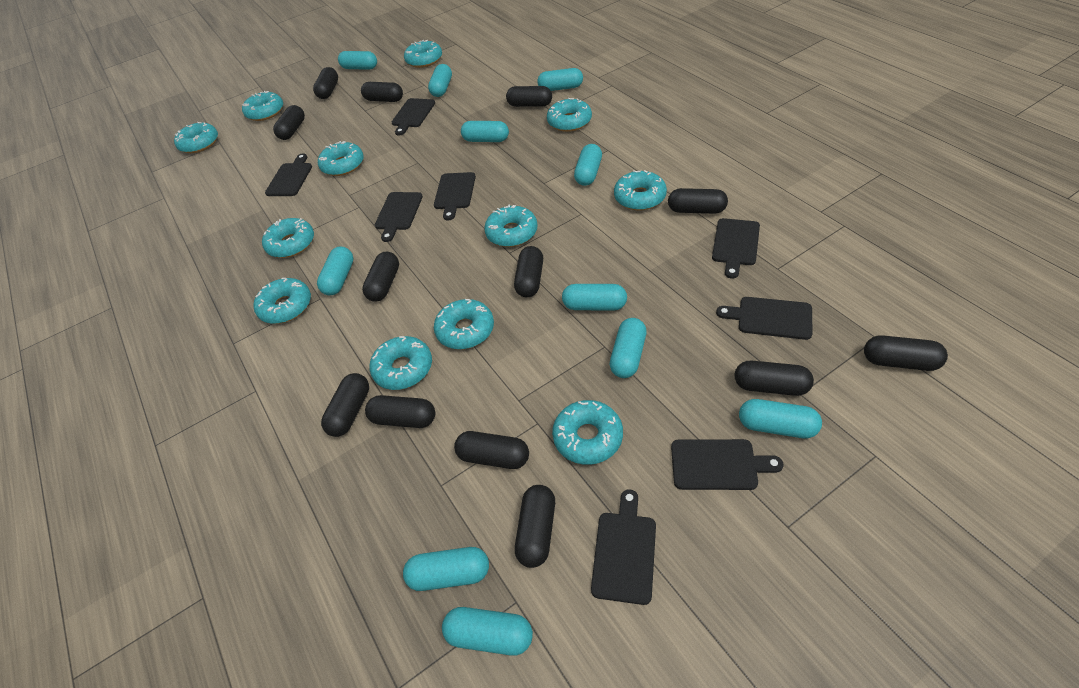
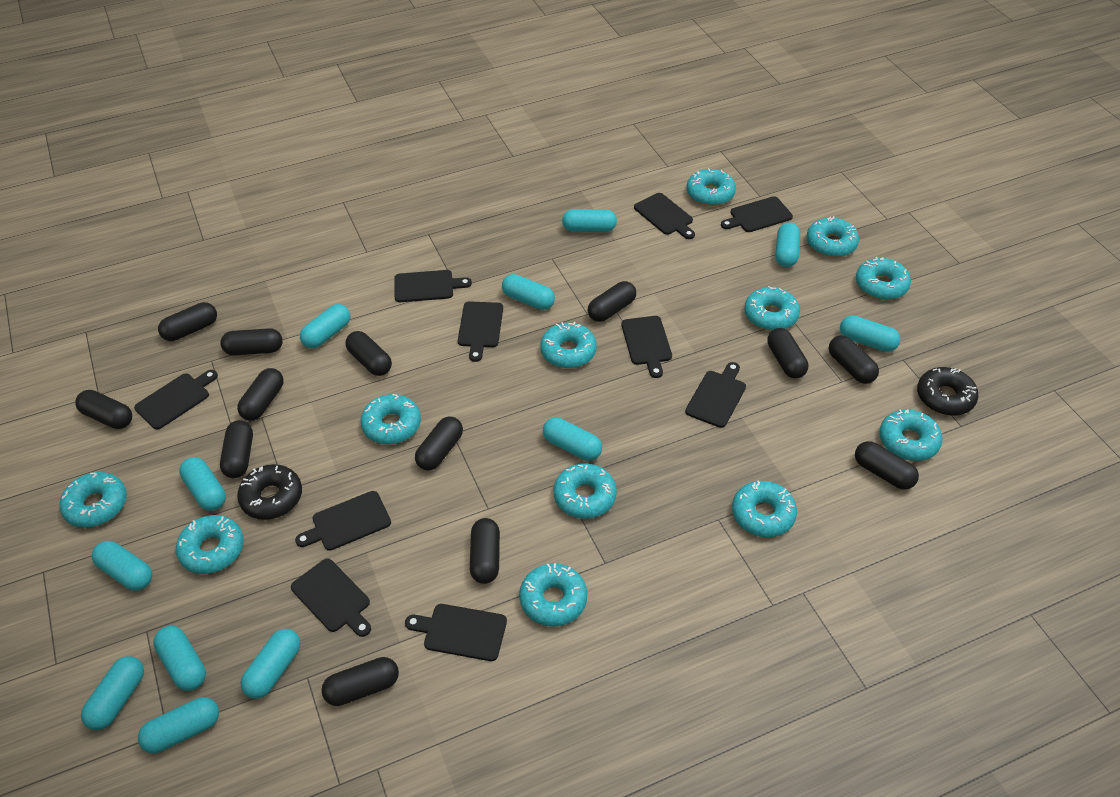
black cutting board: [265,153,312,196] [375,192,423,242] [392,98,435,135] [434,172,476,221] [591,489,656,605] [671,439,783,490] [712,218,760,279] [716,297,813,340] = 8 -> [134,370,218,430] [291,558,371,637] [295,491,391,551] [394,270,472,302] [405,604,507,661] [458,301,503,362] [621,316,672,378] [634,193,695,239] [685,362,746,428] [721,196,793,232] = 10
black donut: none = 0 -> [237,464,302,520] [917,367,978,416] = 2
turquoise capsule: [317,246,354,295] [338,51,377,70] [403,547,489,591] [428,64,452,97] [442,607,533,656] [461,121,509,142] [537,68,583,91] [562,284,627,311] [574,144,602,186] [610,318,647,378] [739,399,822,438] = 11 -> [81,656,144,730] [92,541,152,591] [138,697,219,753] [153,626,206,691] [179,457,226,511] [240,629,300,699] [300,304,350,349] [502,274,555,310] [543,417,602,461] [562,209,617,232] [775,222,800,267] [840,315,901,352] = 12

